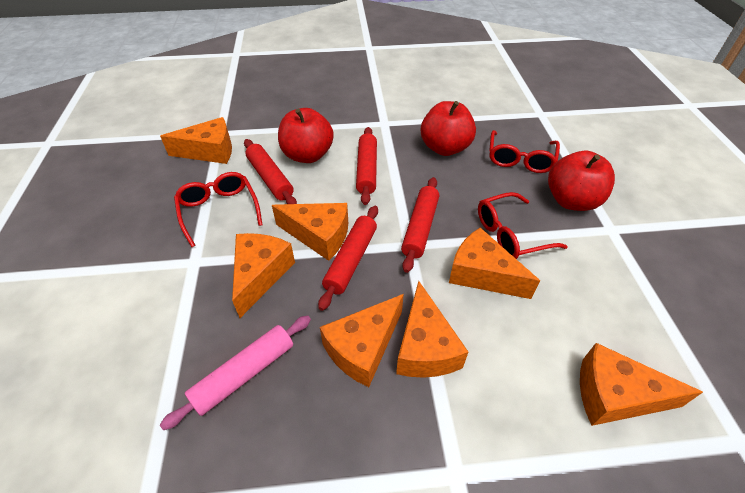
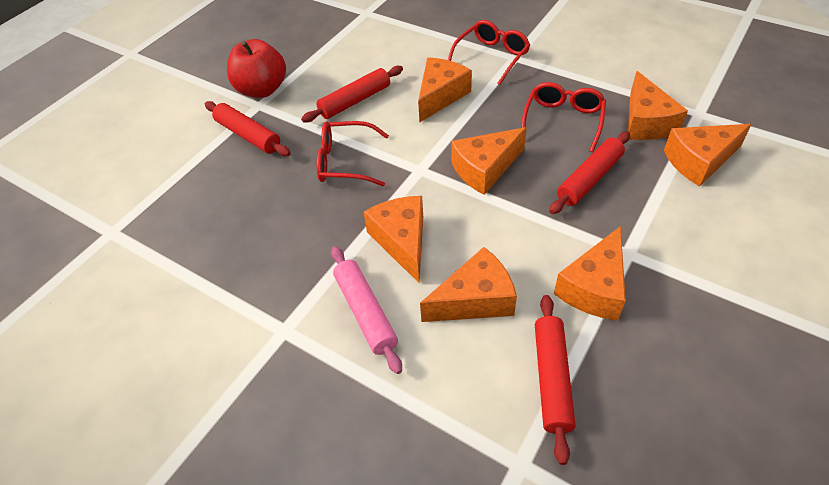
red apple: [278,108,334,163] [421,101,476,156] [548,151,615,211] = 3 -> [227,39,286,98] = 1

